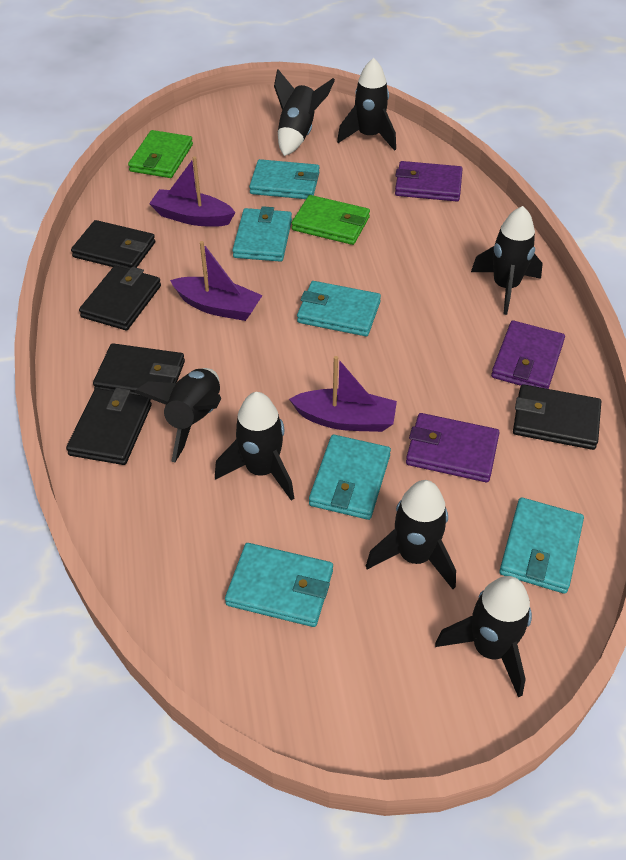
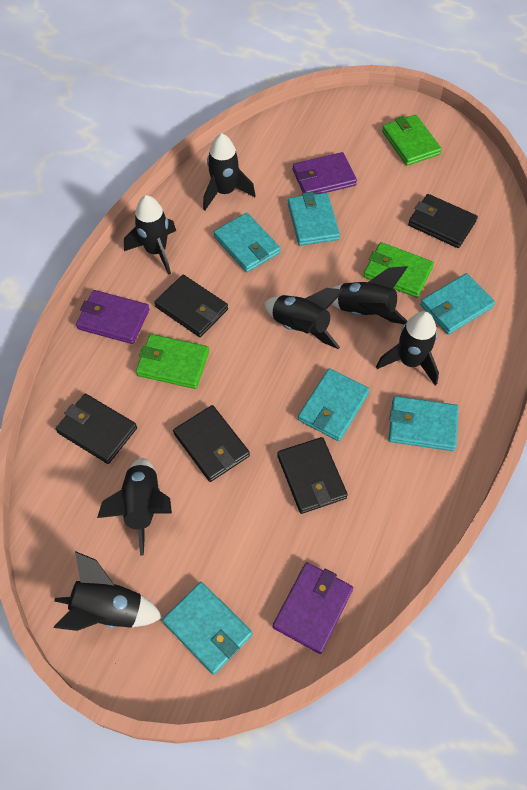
green wallet: [128,130,193,178] [292,195,370,245] = 2 -> [136,334,209,389] [363,242,434,298] [382,115,442,166] = 3
purple boat: [149,157,236,227] [170,241,263,321] [289,356,397,432] = 3 -> none = 0

